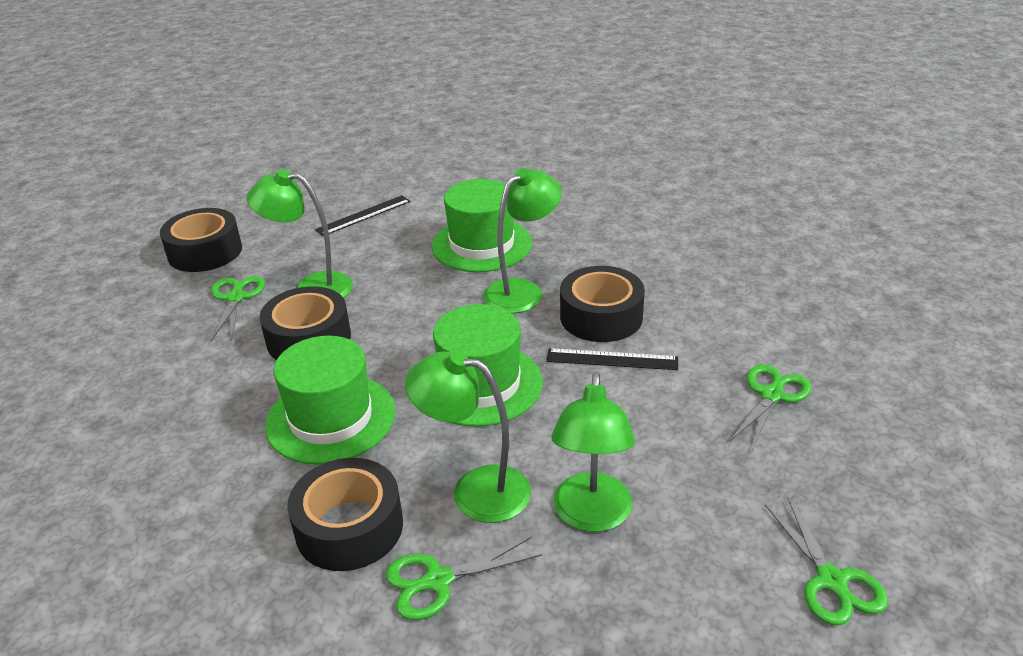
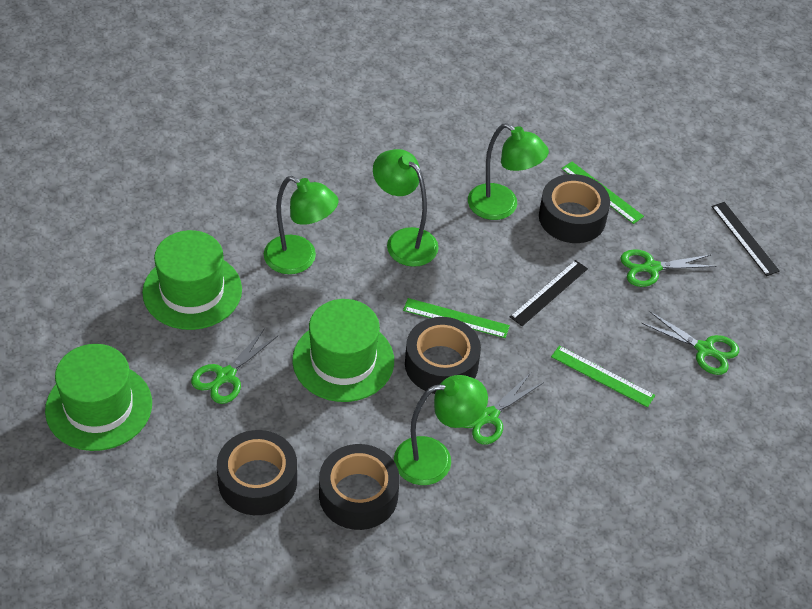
green ruler: none = 0 -> [403,298,510,338] [551,346,655,407] [562,162,644,224] = 3

